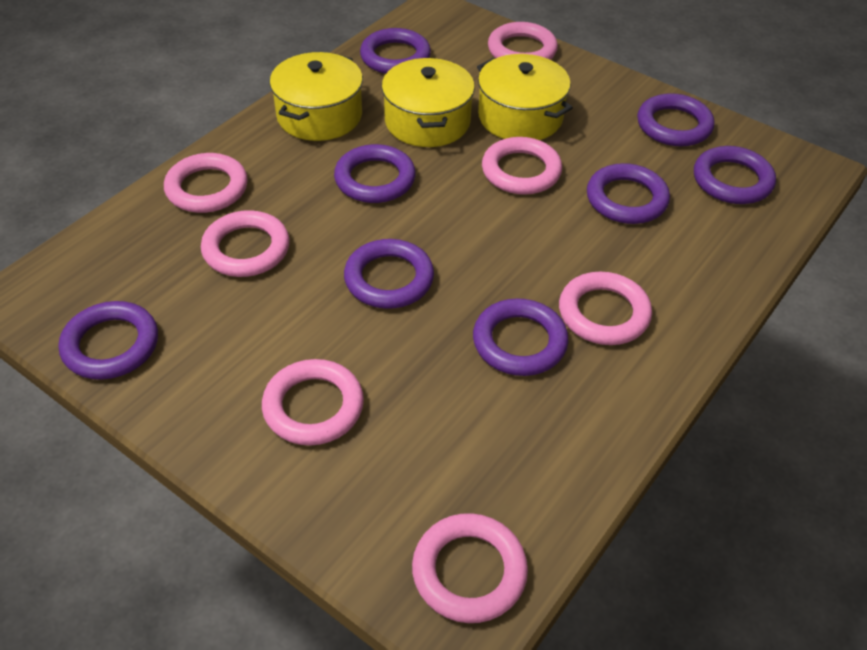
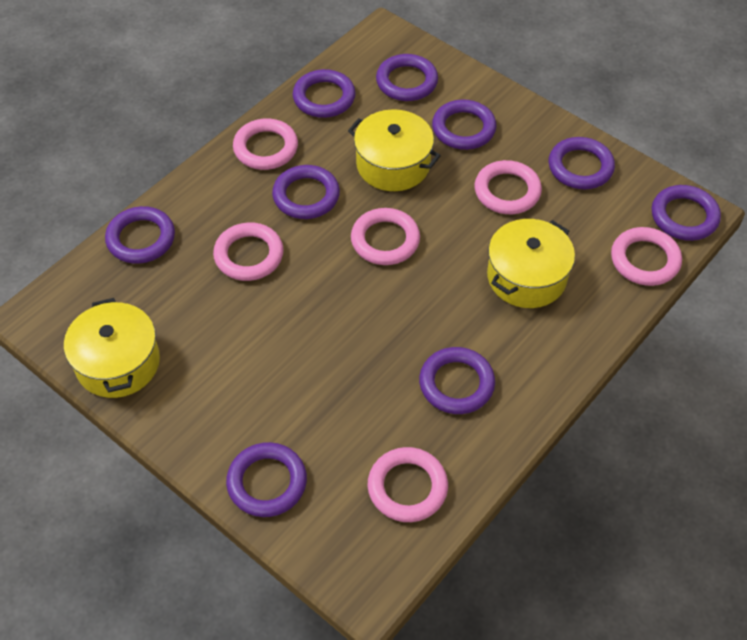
pink ring: [164,153,248,213] [201,210,290,277] [262,359,364,446] [412,513,528,623] [482,137,562,195] [488,22,558,60] [559,272,652,345] = 7 -> [213,222,284,281] [233,119,298,170] [351,208,420,265] [368,447,448,522] [474,160,542,214] [611,227,682,286] = 6
purple ring: [58,301,158,380] [334,144,416,203] [344,239,434,309] [360,28,431,74] [473,298,568,376] [587,163,670,224] [637,93,714,146] [694,146,776,204] = 8 -> [105,206,175,264] [226,442,307,517] [272,165,340,219] [293,69,356,118] [376,54,438,101] [419,347,495,414] [432,100,496,150] [549,137,615,189] [652,185,721,241] = 9

